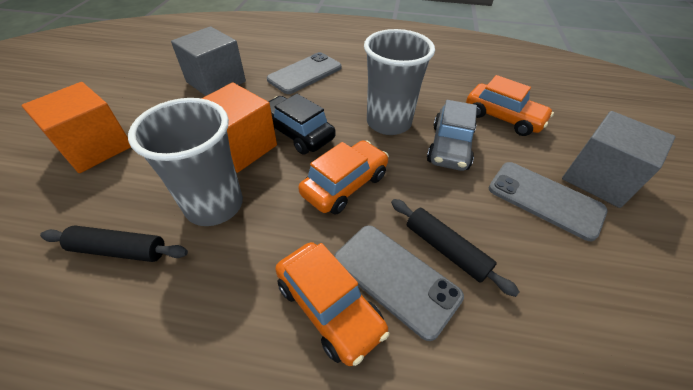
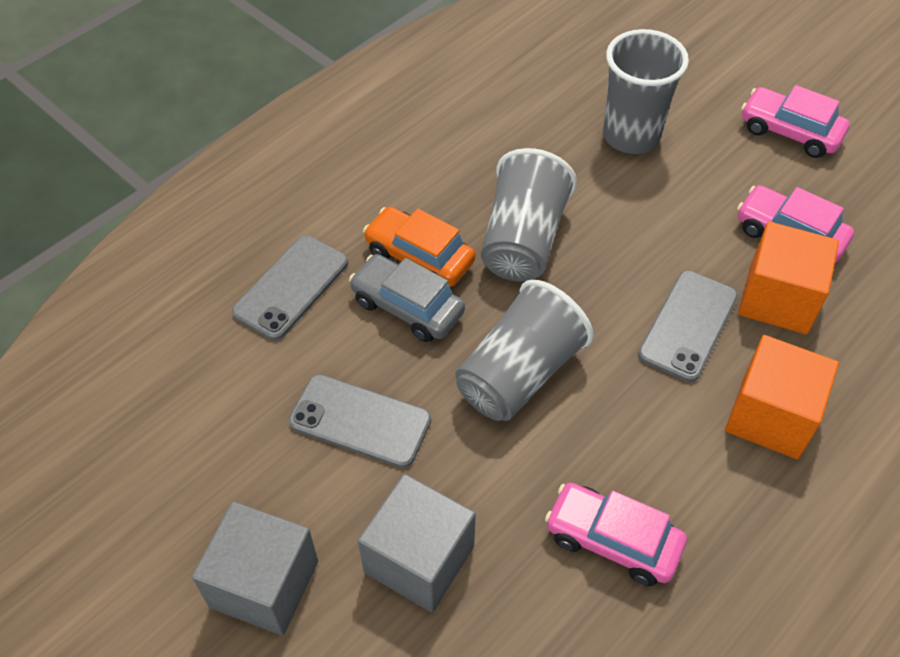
black car: [268,94,336,155] = 1 -> none = 0
black rolling pin: [40,226,188,262] [391,199,519,297] = 2 -> none = 0
grey cup: [128,98,243,226] [364,29,435,135] = 2 -> [455,280,594,421] [481,148,577,282] [603,29,689,154] = 3
orange car: [275,242,389,366] [298,140,389,215] [466,75,554,136] = 3 -> [363,207,475,286] = 1
pink car: none = 0 -> [545,483,687,586] [737,185,854,263] [741,85,850,158] = 3

